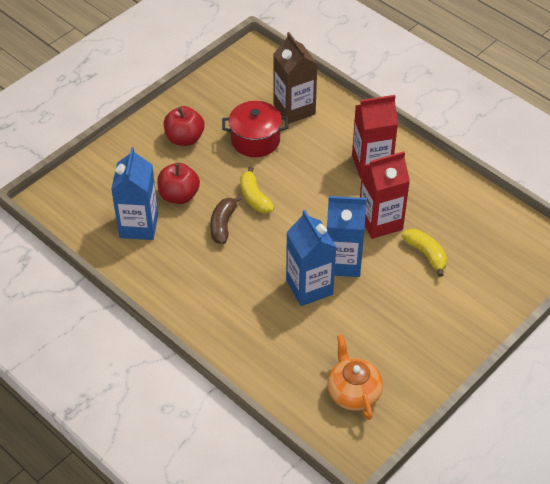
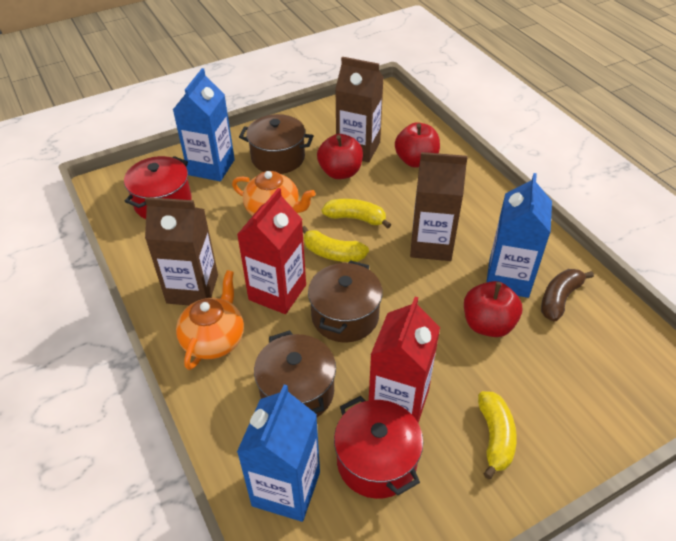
brown carton: [273,32,318,124] = 1 -> [145,197,218,305] [335,57,384,162] [410,152,468,261] = 3
brown pot: none = 0 -> [239,114,313,174] [254,330,336,417] [308,260,383,343] = 3
orange teapot: [328,335,383,420] = 1 -> [176,270,244,370] [232,171,316,216] = 2
red apple: [157,163,200,204] [164,106,204,146] = 2 -> [317,134,363,179] [395,122,440,168] [464,281,522,337] = 3
red pot: [222,101,288,157] = 1 -> [124,156,192,219] [334,396,423,499] = 2
yellow banana: [240,166,274,213] [402,229,447,277] = 2 -> [302,226,369,262] [322,199,391,229] [478,391,517,479] = 3

